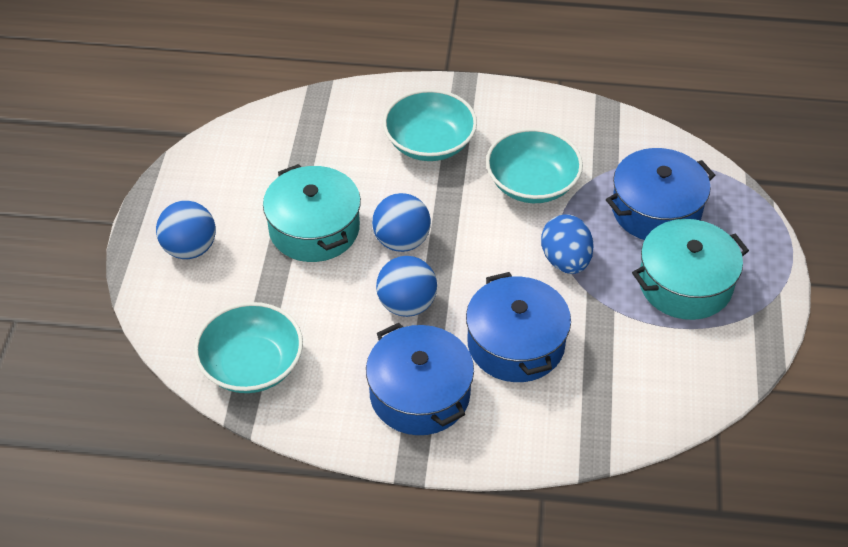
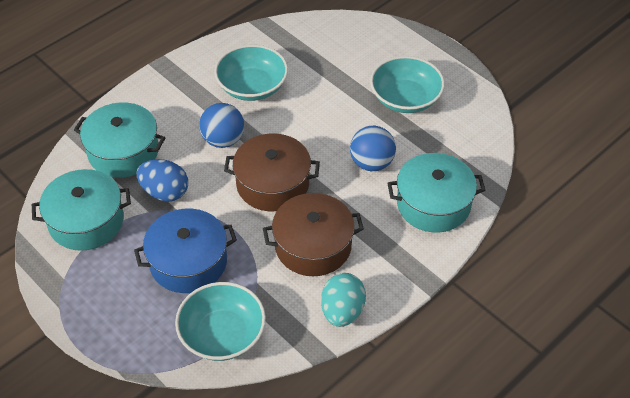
blue ball: [156,201,216,259] [372,193,431,252] [376,256,437,317] = 3 -> [199,103,244,148] [350,126,396,171] = 2
blue pot: [366,323,474,435] [466,272,571,382] [606,148,715,240] = 3 -> [134,209,237,293] = 1
brown pot: none = 0 -> [224,133,320,211] [263,193,364,276] = 2
turquoise egg: none = 0 -> [321,273,366,327] = 1
turquoise pot: [263,164,361,262] [632,219,749,320] = 2 -> [32,169,131,251] [74,102,165,178] [388,153,485,232] = 3

